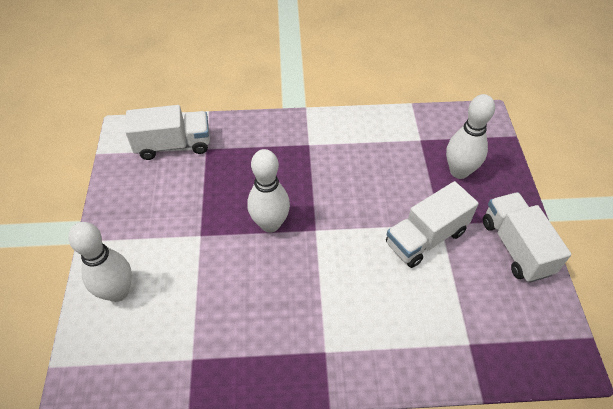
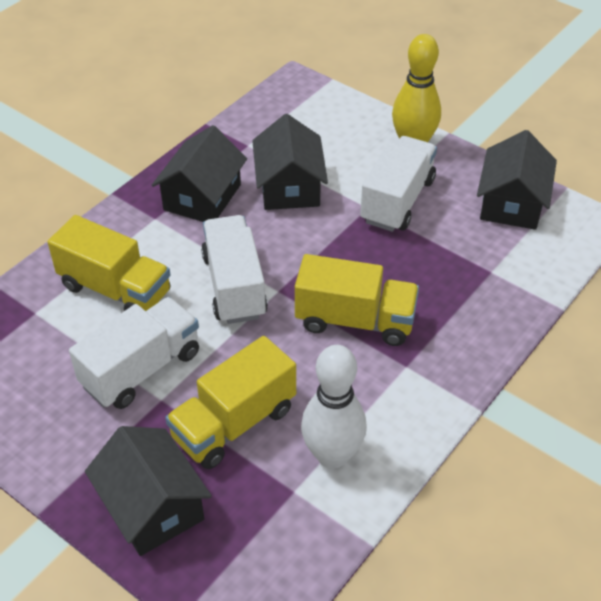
black house: none = 0 -> [85,426,212,556] [152,125,247,222] [252,114,328,210] [477,130,557,230] = 4
white bowling pin: [68,222,132,302] [247,149,290,233] [446,94,495,179] = 3 -> [301,345,367,469] = 1
yellow bowling pin: none = 0 -> [392,34,441,142] = 1
yellow truck: none = 0 -> [48,215,171,311] [165,336,296,469] [295,254,419,346] = 3

